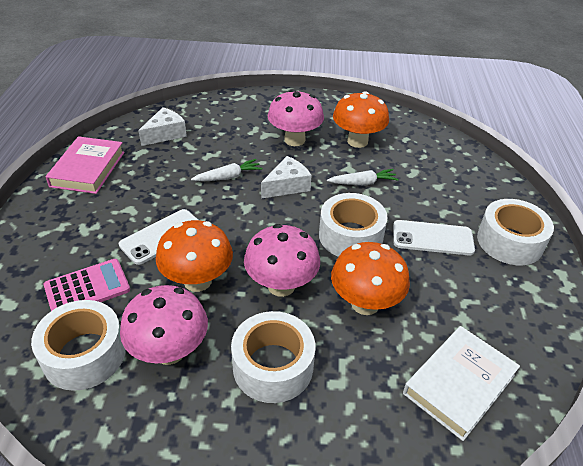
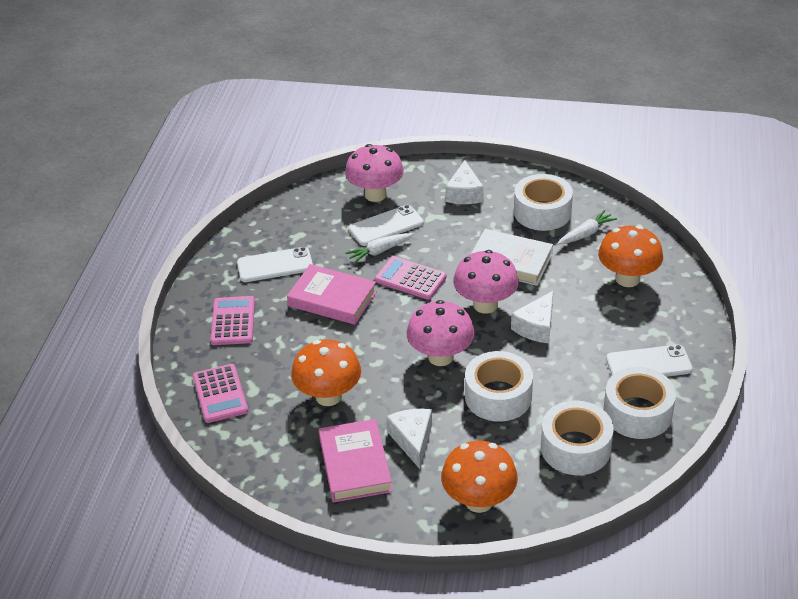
pink book: [45,136,125,194] = 1 -> [287,264,377,325] [319,419,392,503] = 2
pink calculator: [44,259,130,311] = 1 -> [193,364,248,423] [210,296,255,345] [375,256,447,300] = 3
white cheese: [138,107,187,146] [261,156,312,199] = 2 -> [386,409,432,469] [445,160,484,204] [511,291,553,343] = 3
white phone: [119,209,198,265] [393,220,475,255] = 2 -> [237,247,313,282] [349,205,424,246] [606,345,693,377] = 3

